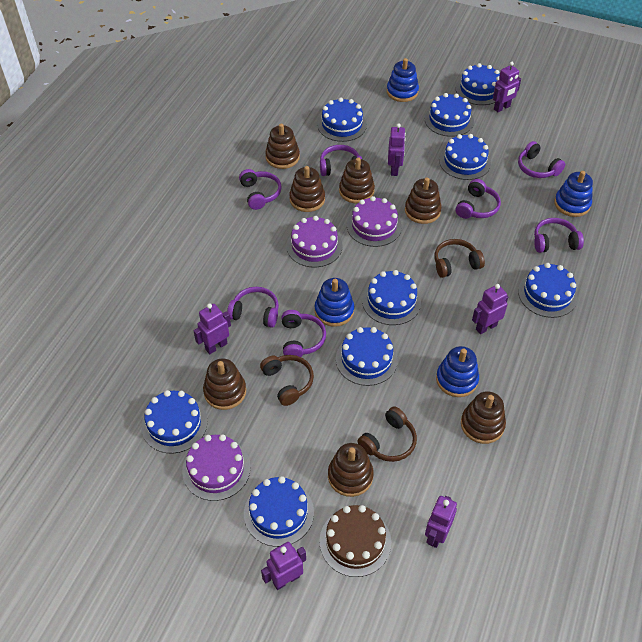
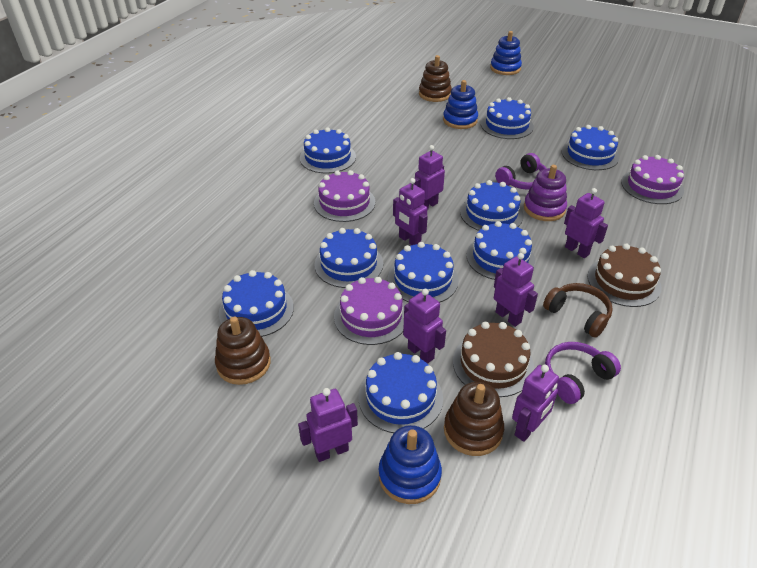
blue stacking toy: [315,278,354,327] [387,58,419,102] [436,346,479,397] [554,171,593,217] = 4 -> [379,425,442,504] [443,80,478,129] [490,31,522,75] = 3
brown cake: [319,505,391,577] = 1 -> [453,322,534,397] [587,244,661,307] = 2
brown headphones: [260,355,314,406] [358,406,417,462] [434,239,485,278] = 3 -> [543,283,613,338] = 1
brown stacking toy: [203,358,246,410] [265,124,300,169] [289,166,325,212] [328,443,374,497] [339,157,375,203] [405,177,442,224] [461,391,506,444] = 7 -> [215,316,271,385] [419,55,452,102] [444,382,504,456] = 3
purple headphones: [227,287,279,328] [239,169,282,210] [281,310,326,357] [320,145,362,176] [456,179,501,219] [518,141,565,178] [534,218,584,253] = 7 -> [495,153,547,190] [545,342,621,404] = 2
purple robot: [193,304,231,354] [261,542,306,590] [388,123,406,176] [425,496,457,548] [472,284,508,334] [493,62,521,113] = 6 -> [298,388,358,462] [393,178,428,245] [403,289,446,364] [414,145,445,210] [494,253,538,327] [512,365,559,442] [564,188,608,258] = 7
purple stacking toy: none = 0 -> [524,165,567,221] = 1

